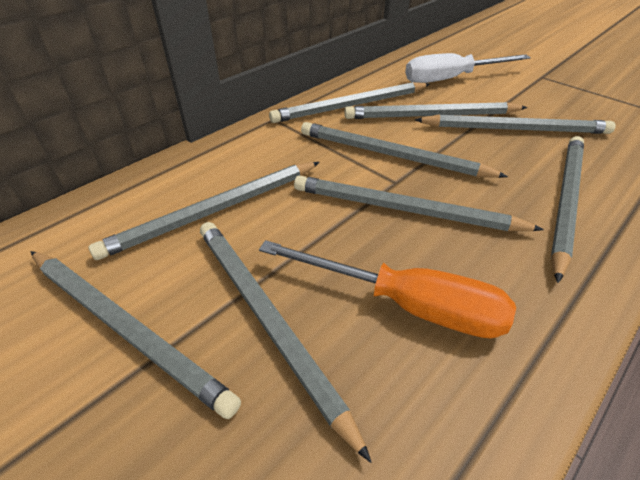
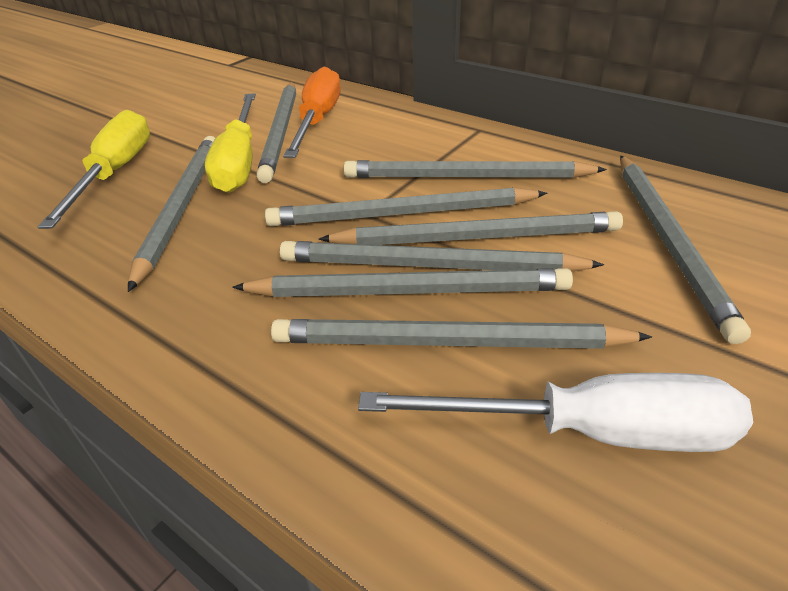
yellow screwdriver: none = 0 -> [38,110,150,229] [205,93,256,193] = 2

